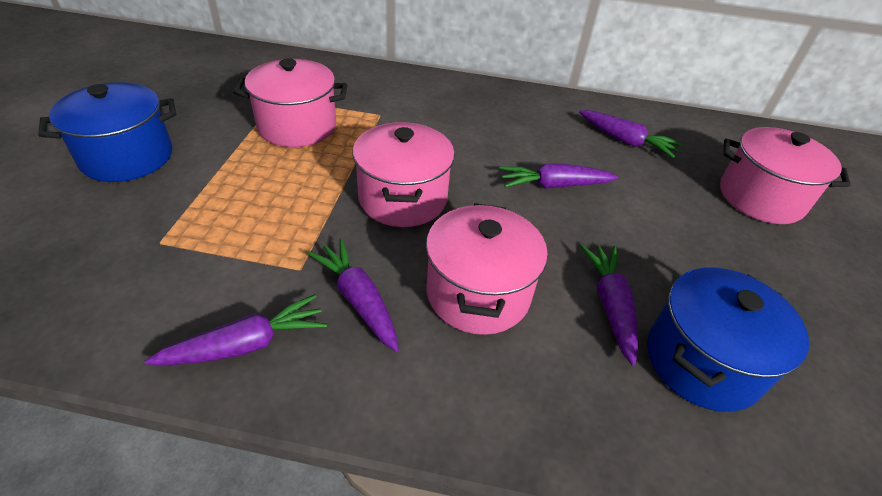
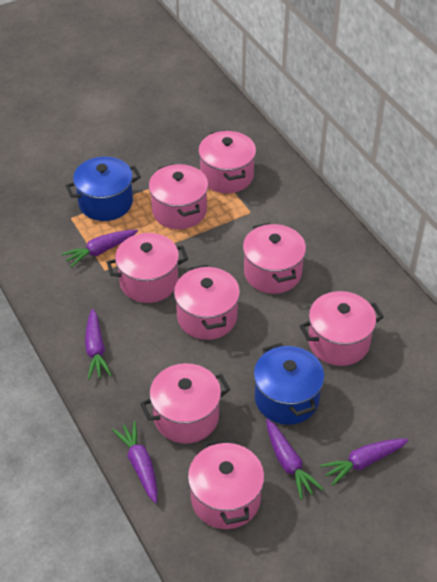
pink pot: [233,59,348,147] [353,122,455,227] [426,203,548,335] [720,127,851,224] = 4 -> [107,233,188,303] [140,363,230,444] [149,164,208,229] [174,265,240,340] [188,438,264,529] [198,130,256,193] [243,223,306,294] [300,291,384,366] = 8

